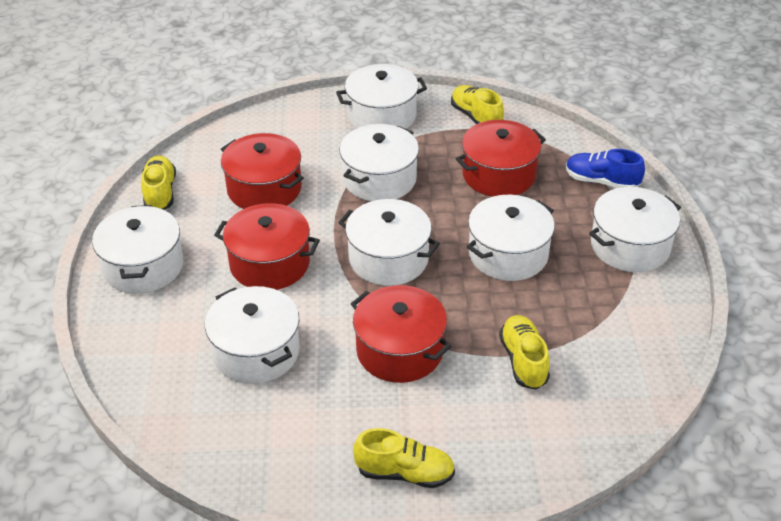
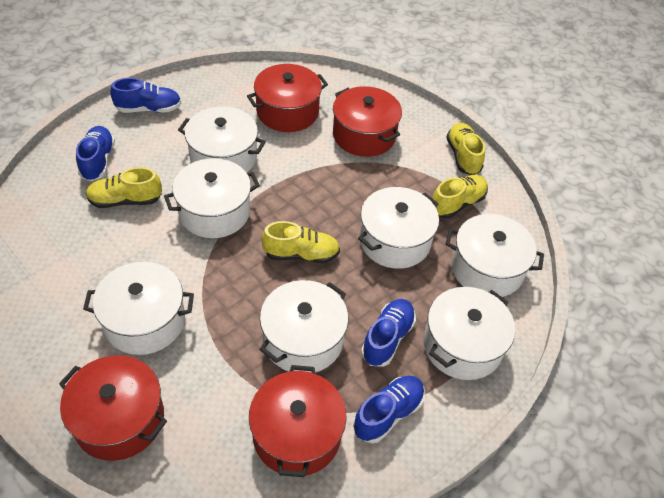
blue shoe: [566,149,645,188] = 1 -> [76,126,115,181] [110,78,181,113] [353,376,425,443] [361,299,416,367] = 4

